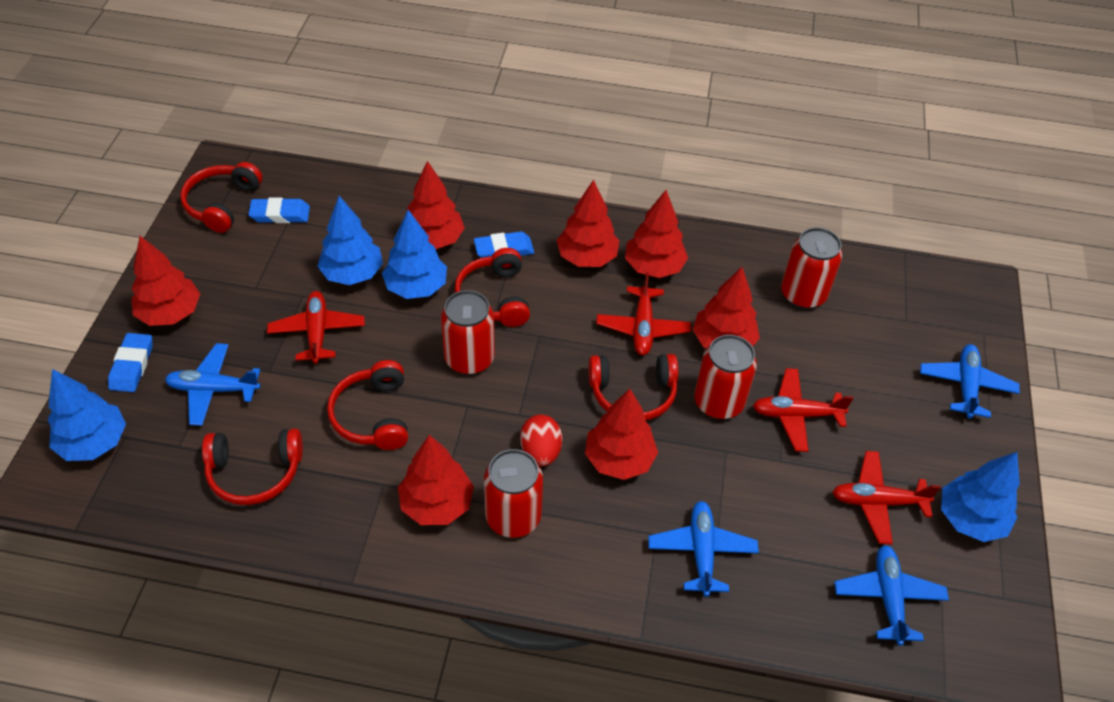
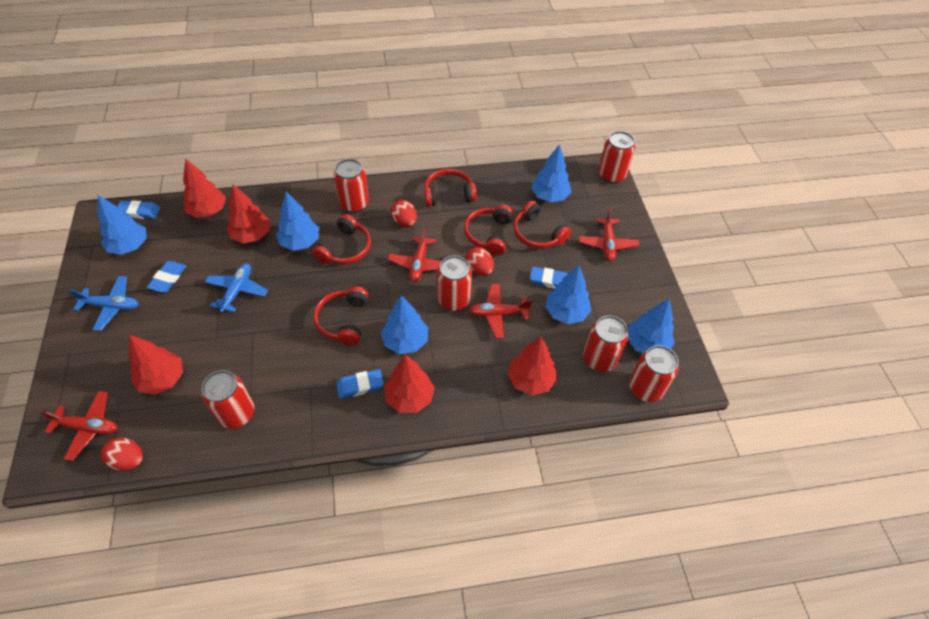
blue eraser: [108,333,152,392] [248,197,310,223] [474,232,534,258] = 3 -> [117,200,160,219] [147,261,186,292] [336,369,384,399] [530,267,568,289] = 4
blue plane: [165,343,260,426] [648,501,759,597] [834,545,949,646] [920,344,1020,418] = 4 -> [70,276,138,331] [205,264,268,313] = 2
blue tree: [48,369,126,461] [318,196,383,285] [382,210,447,299] [941,452,1020,542] = 4 -> [98,195,147,255] [276,191,319,251] [381,295,428,354] [531,144,571,202] [545,266,591,324] [628,299,675,353] = 6
red can: [441,290,495,375] [484,449,543,538] [694,335,757,420] [781,227,842,309] = 4 -> [202,370,254,429] [334,159,369,213] [437,256,472,311] [583,316,628,372] [598,131,635,183] [629,345,679,402] = 6
red egg: [520,414,562,466] = 1 -> [101,437,143,471] [391,200,417,227] [466,247,494,276] = 3
red tree: [131,236,200,326] [398,435,474,525] [407,161,465,249] [557,180,619,267] [585,389,658,480] [625,190,688,278] [692,267,760,348] = 7 -> [128,335,183,395] [183,159,226,218] [227,184,270,243] [384,355,435,413] [508,337,557,396] = 5

